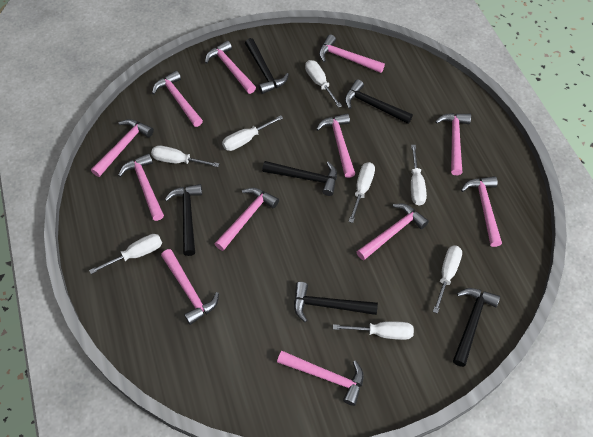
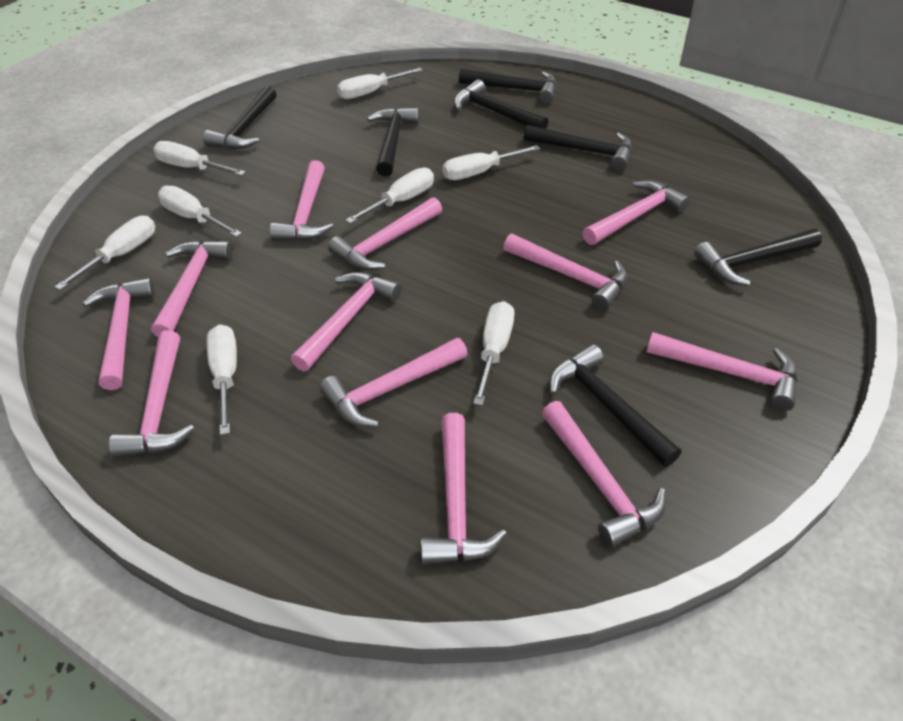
black hammer: [165,184,202,256] [245,38,289,94] [262,161,337,196] [294,282,378,322] [345,79,413,124] [453,288,500,367] = 6 -> [203,86,277,149] [367,107,419,176] [454,79,548,129] [459,69,556,103] [524,125,632,170] [549,344,681,467] [694,229,822,286] = 7

